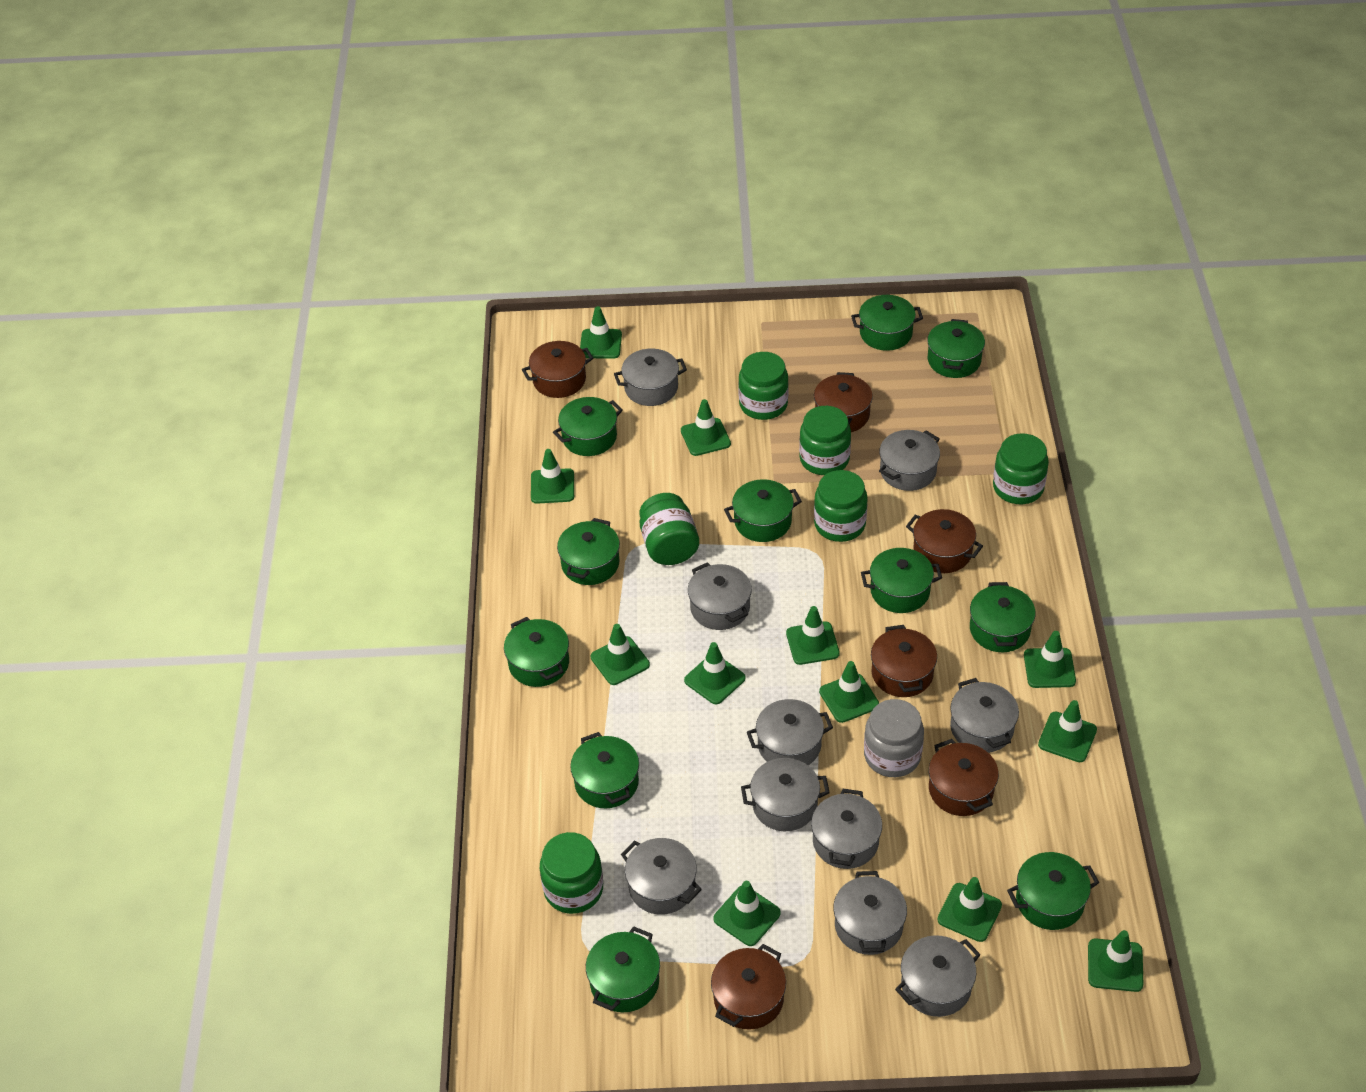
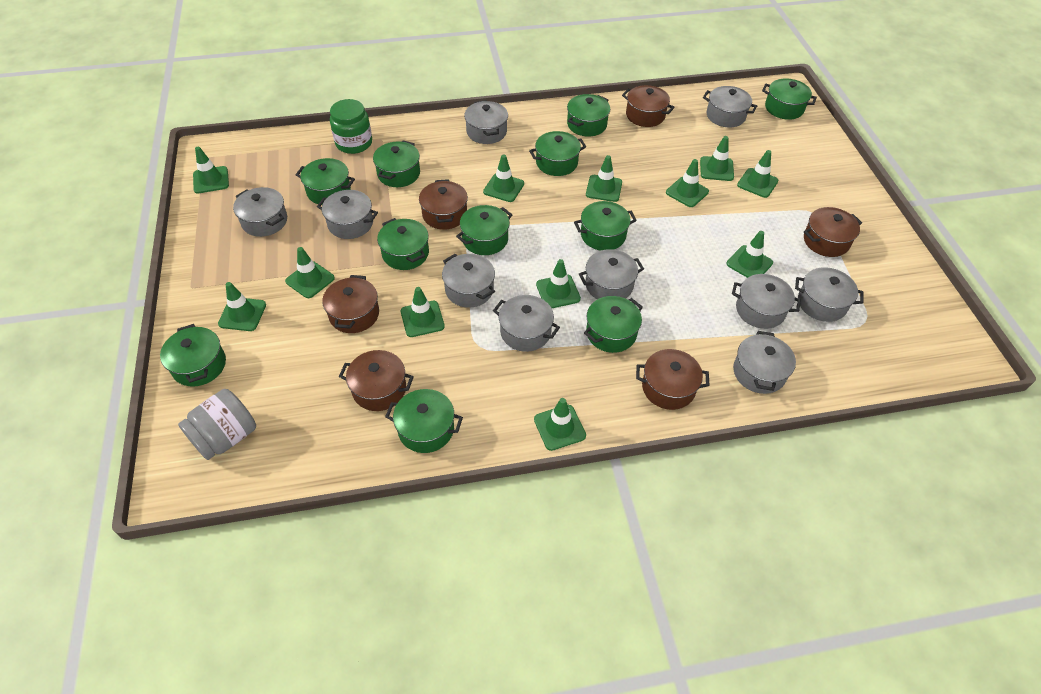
green jar: [540,832,603,914] [639,493,699,565] [738,352,789,420] [799,406,851,475] [814,470,868,542] [993,433,1049,504] = 6 -> [330,99,372,154] = 1

